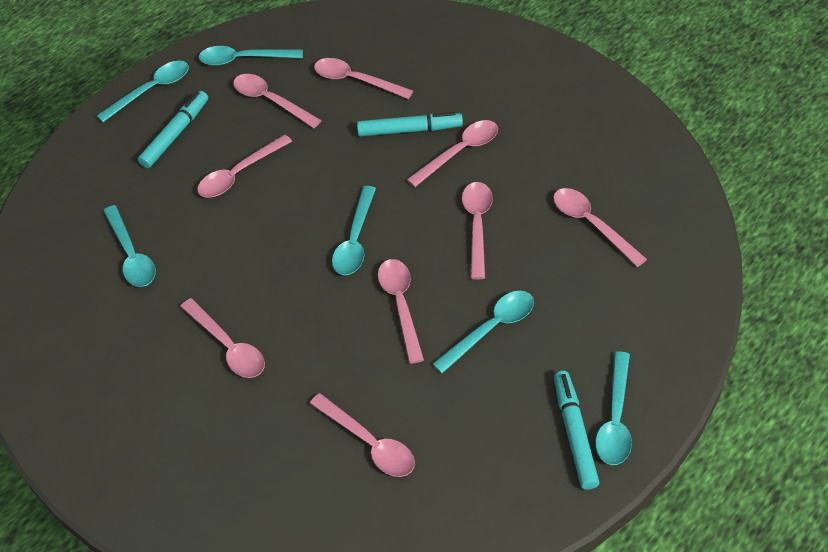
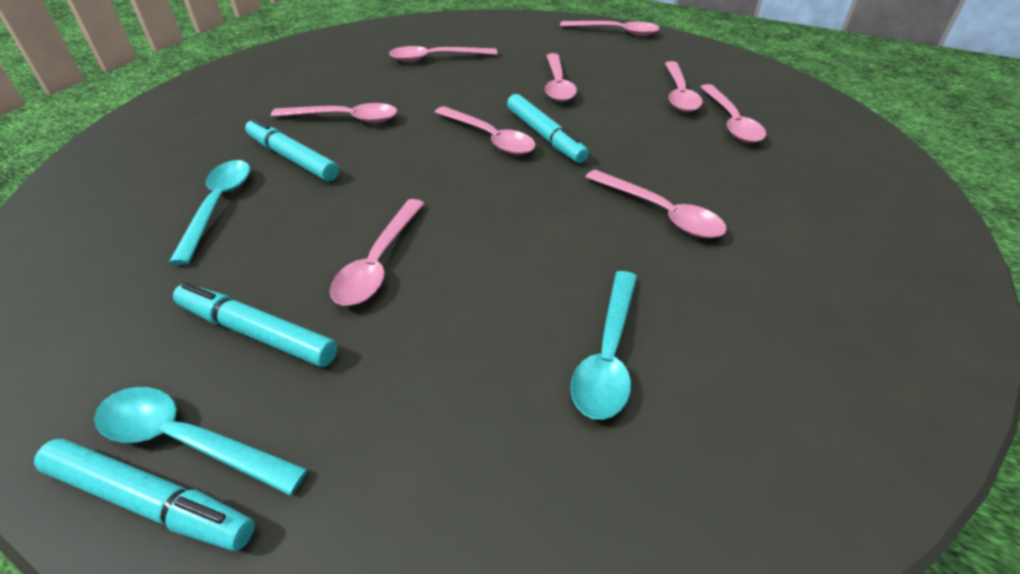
turquoise marker: [138,91,208,168] [357,112,463,137] [554,371,599,490] = 3 -> [34,439,255,551] [173,282,337,367] [245,117,339,181] [507,94,589,163] = 4
turquoise spoon: [97,61,189,122] [103,205,156,287] [199,46,303,66] [332,186,376,275] [432,291,534,374] [595,351,632,465] = 6 -> [94,387,308,495] [169,160,250,265] [570,271,637,420] = 3

